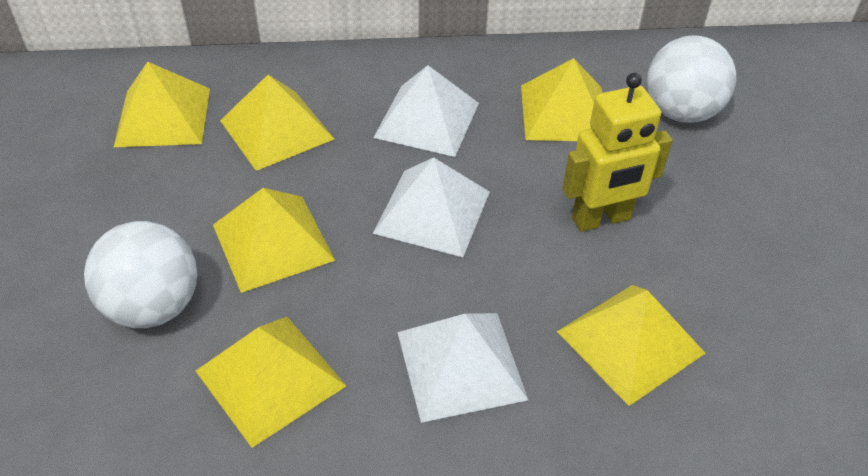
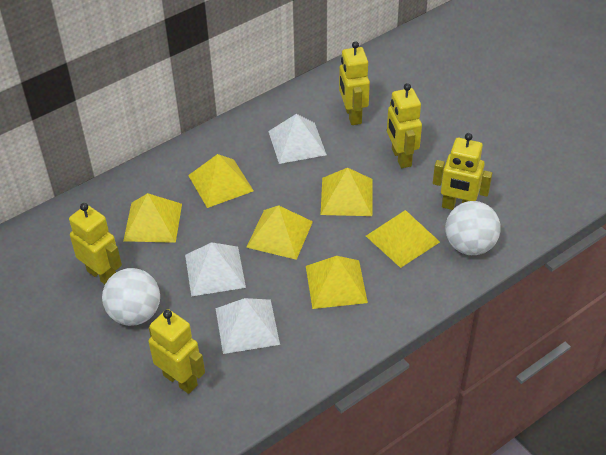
yellow robot: [562,73,673,232] = 1 -> [69,203,122,284] [148,309,205,394] [339,41,370,125] [387,83,422,168] [433,133,492,210] = 5

